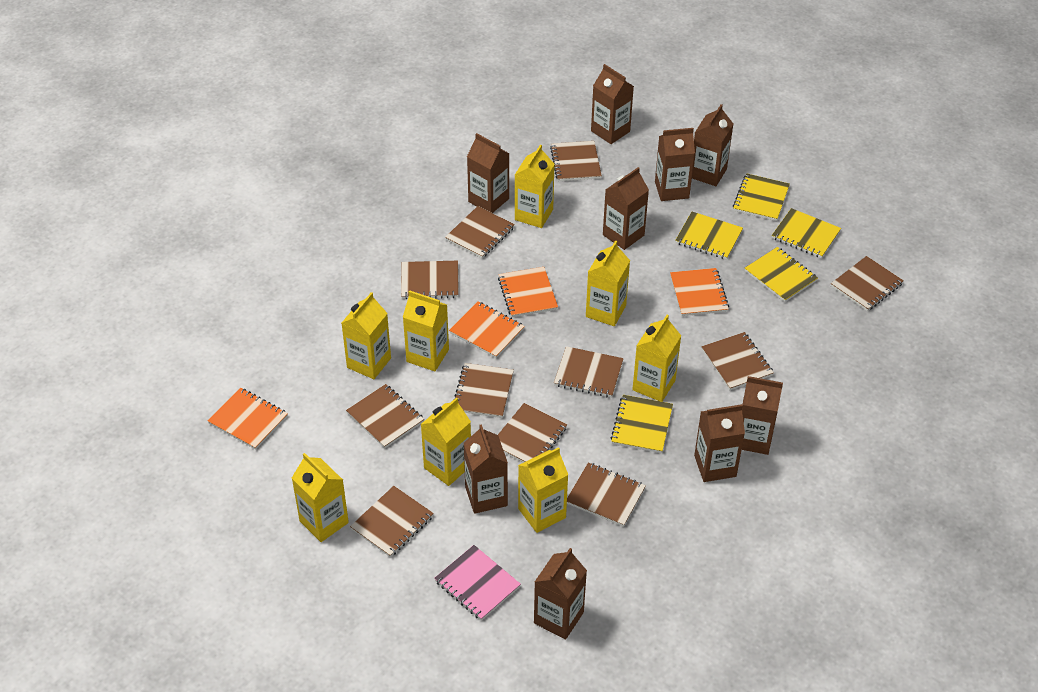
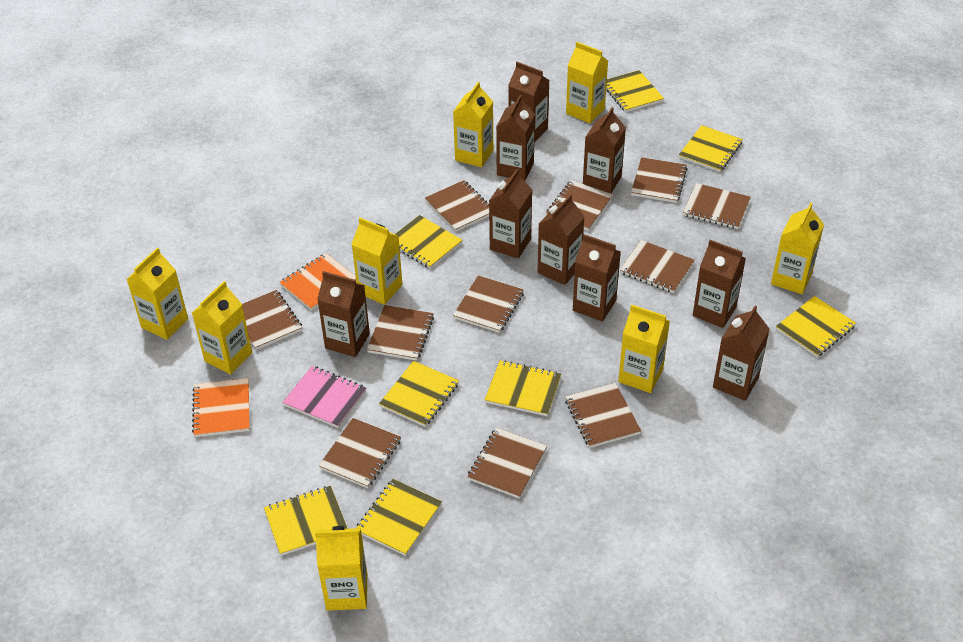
orange notebook: [207,388,288,450] [449,301,525,358] [498,267,558,317] [670,268,729,316] = 4 -> [192,378,250,437] [279,253,356,310] = 2
yellow notebook: [611,395,673,453] [675,212,743,260] [733,173,790,221] [745,247,818,302] [772,208,841,258] = 5 -> [264,486,348,556] [356,479,442,556] [379,361,459,427] [395,215,462,269] [485,360,561,416] [606,70,664,112] [679,125,743,172] [776,296,856,357] = 8

